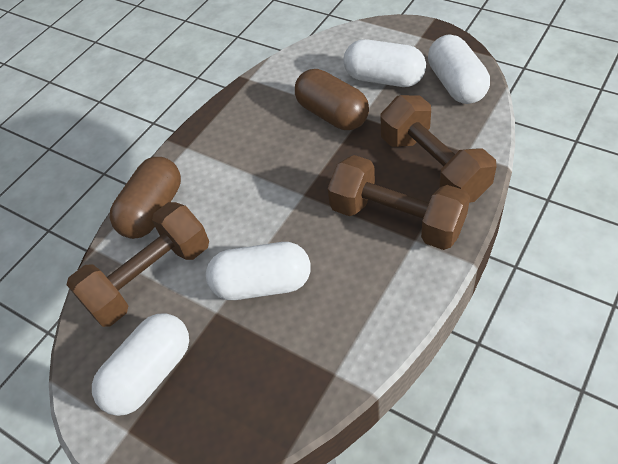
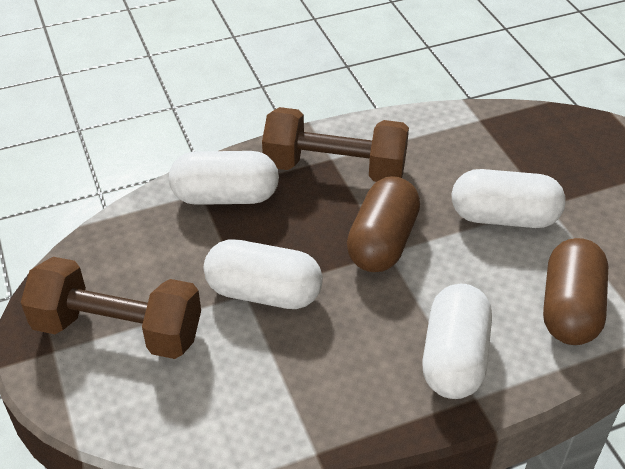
brown dumbbell: [66,202,209,327] [328,155,470,250] [381,95,497,203] = 3 -> [21,257,201,359] [262,107,409,182] = 2

